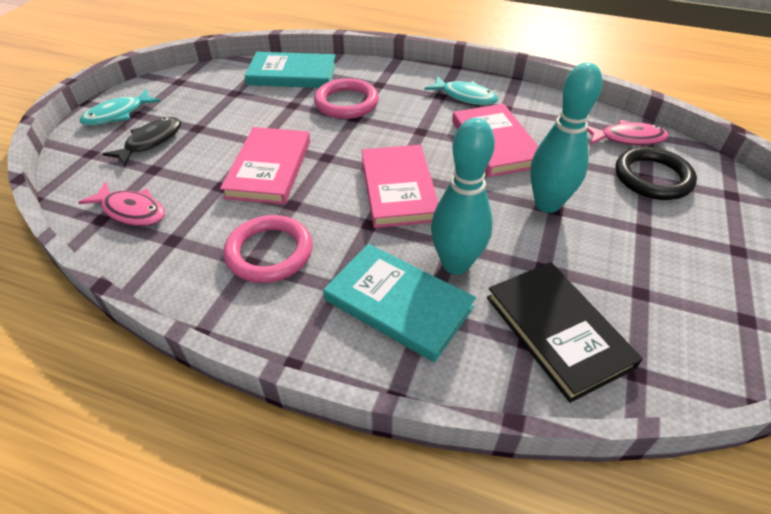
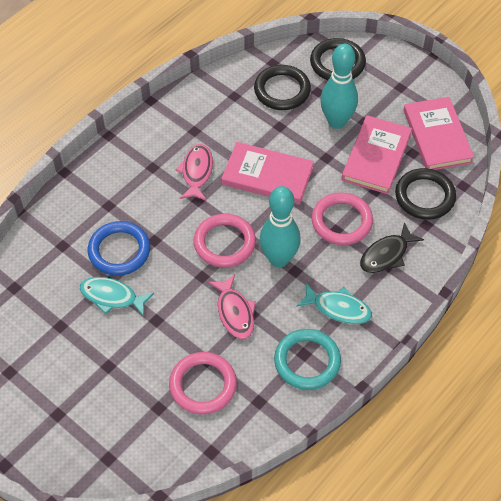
black book: [487,262,643,403] = 1 -> none = 0
black ring: [615,147,697,200] = 1 -> [254,65,311,110] [310,38,366,80] [395,168,456,220] = 3
blue ring: none = 0 -> [88,221,150,276] = 1
pink ring: [223,215,313,283] [314,78,379,119] = 2 -> [169,352,237,415] [194,214,256,268] [311,192,373,245] = 3
turquoise book: [245,52,336,88] [323,244,476,362] = 2 -> none = 0
turquoise ring: none = 0 -> [274,329,341,390] = 1

